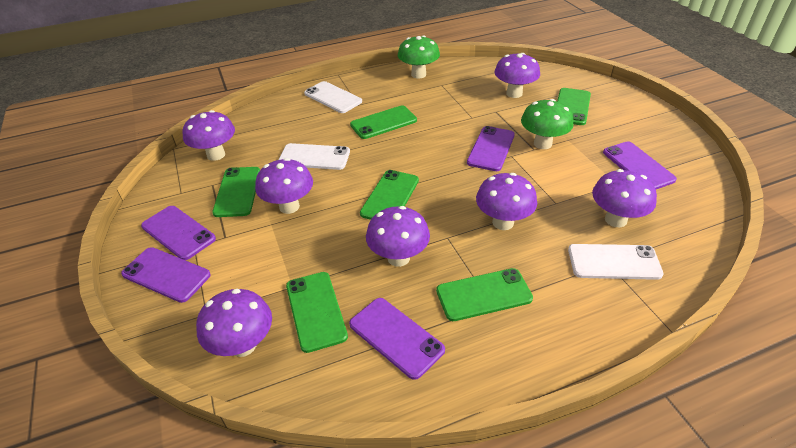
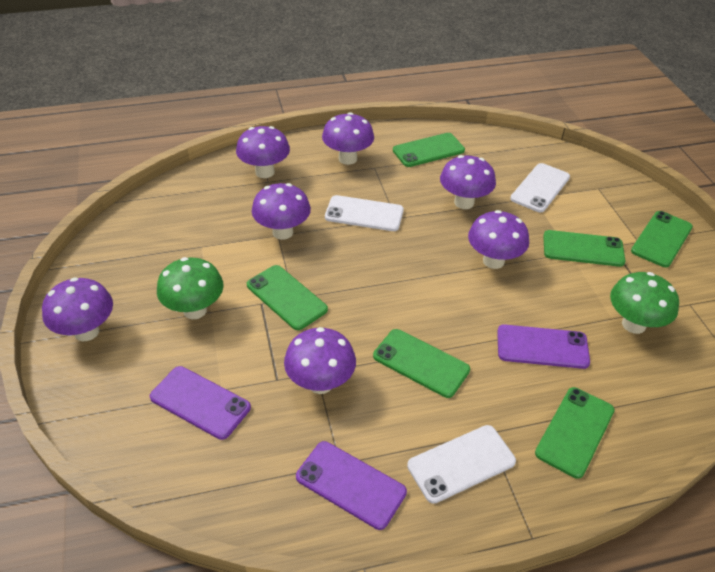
purple phone: [121,247,211,303] [141,206,216,260] [349,298,445,380] [467,126,515,171] [603,141,677,189] = 5 -> [150,366,251,440] [296,441,407,530] [497,324,590,369] = 3

